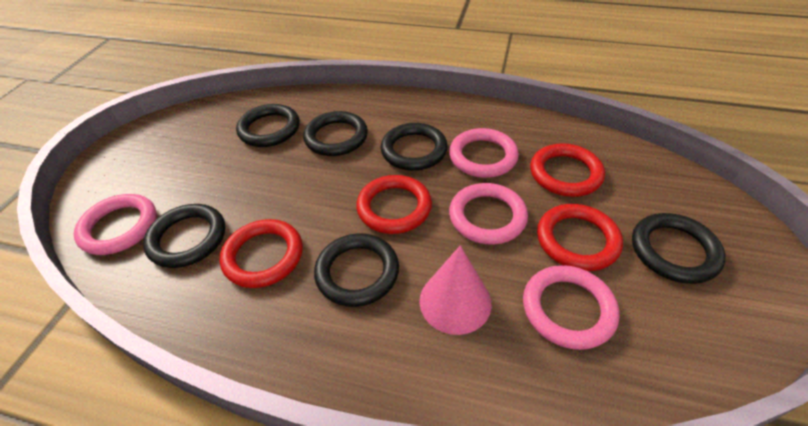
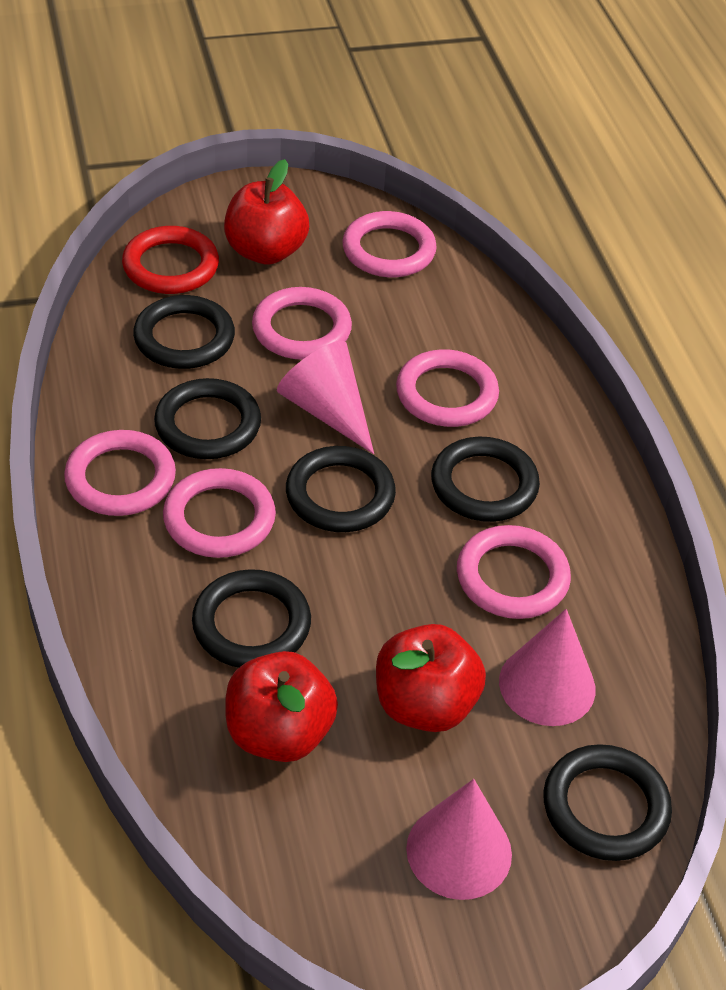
pink cone: [419,245,492,335] = 1 -> [277,341,374,454] [406,779,512,900] [499,609,596,726] = 3
pink ring: [74,194,157,255] [449,128,519,178] [449,183,528,245] [523,265,619,350] = 4 -> [64,430,176,516] [163,468,276,558] [252,287,352,360] [342,211,437,277] [396,349,499,427] [457,525,571,619] = 6
red apple: none = 0 -> [224,159,309,265] [225,651,338,762] [376,624,486,732] = 3
red ring: [220,219,303,288] [356,175,432,234] [530,143,605,197] [537,204,623,271] = 4 -> [122,226,219,294] = 1

